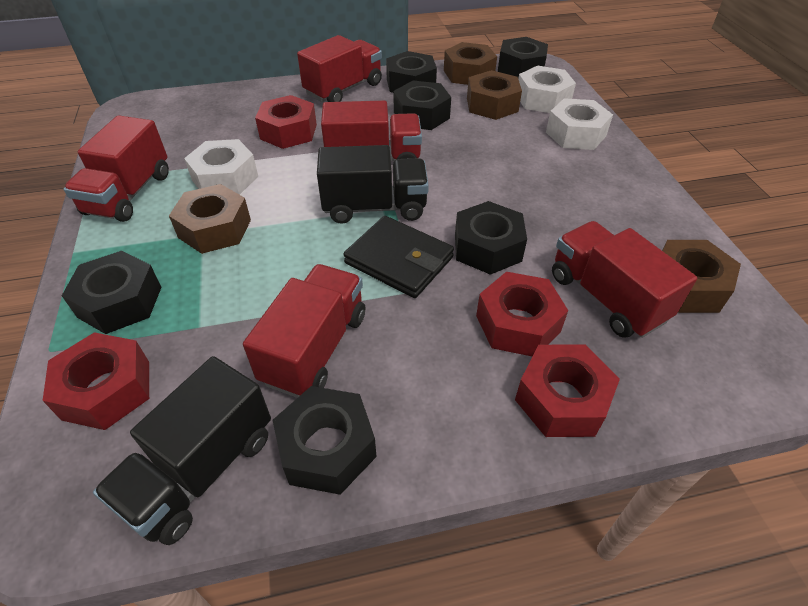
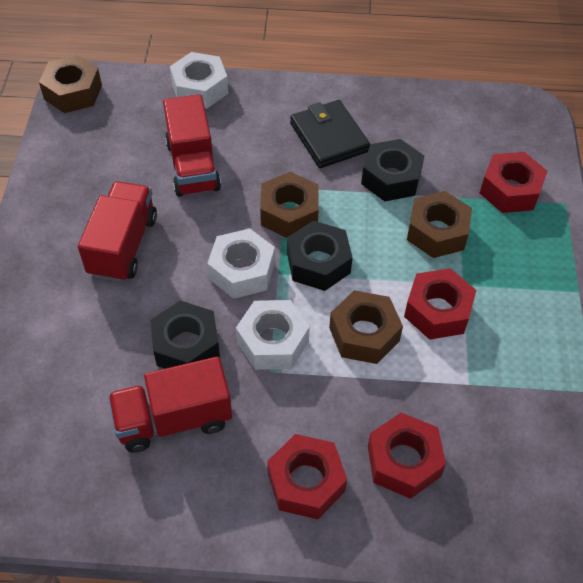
black nut: [62,251,161,334] [272,386,377,495] [386,51,437,93] [393,81,451,130] [455,201,527,275] [498,37,548,78] = 6 -> [150,300,220,369] [287,221,353,291] [361,139,424,201] = 3
black truck: [93,356,271,545] [317,145,429,224] = 2 -> none = 0
red truck: [64,115,169,222] [243,264,365,398] [297,35,382,102] [321,100,422,161] [552,221,697,338] = 5 -> [78,181,157,282] [108,357,232,452] [163,94,221,197] = 3

